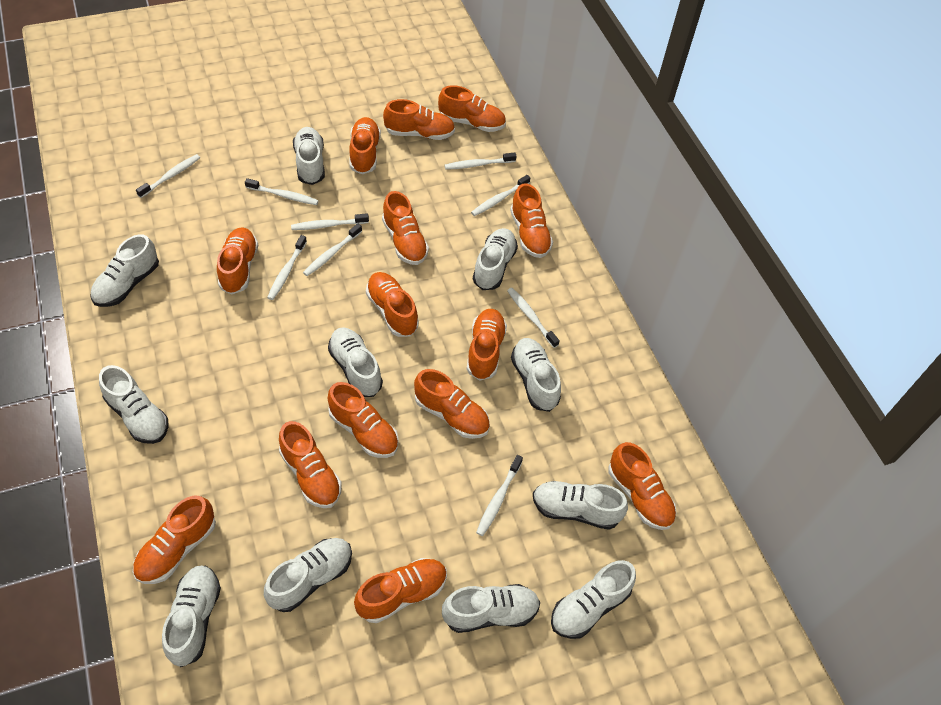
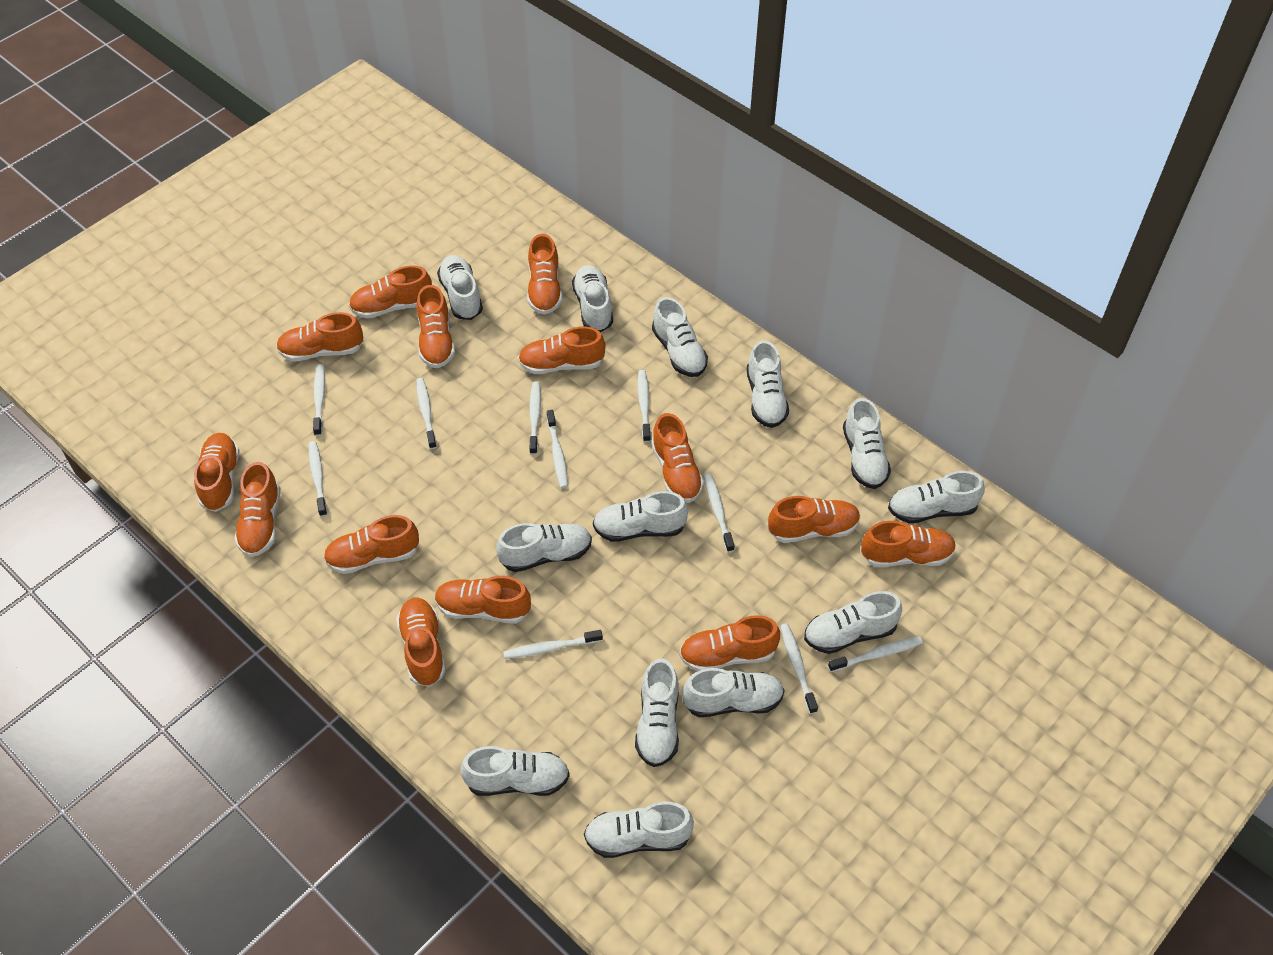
white shoe: [90,234,159,307] [99,365,168,444] [162,565,221,667] [264,538,352,612] [293,127,325,185] [328,327,383,397] [442,584,540,633] [473,228,518,290] [511,338,561,412] [533,481,628,530] [551,560,636,639] = 11 -> [437,255,483,320] [460,746,570,796] [496,523,592,572] [572,265,613,332] [584,802,694,858] [593,491,688,542] [635,658,679,767] [652,297,708,377] [682,668,785,717] [747,340,789,428] [804,591,902,654] [843,398,891,489] [888,471,985,523] = 13
white toothbrush: [136,154,200,198] [245,178,319,205] [267,235,307,300] [291,213,369,230] [303,224,362,276] [445,152,517,170] [471,175,530,216] [476,455,523,536] [507,288,560,348] = 9 -> [309,441,327,517] [313,364,325,436] [416,378,437,449] [503,630,603,659] [529,381,541,455] [547,410,568,488] [638,370,651,442] [704,473,735,552] [780,623,818,714] [828,636,923,672] = 10

